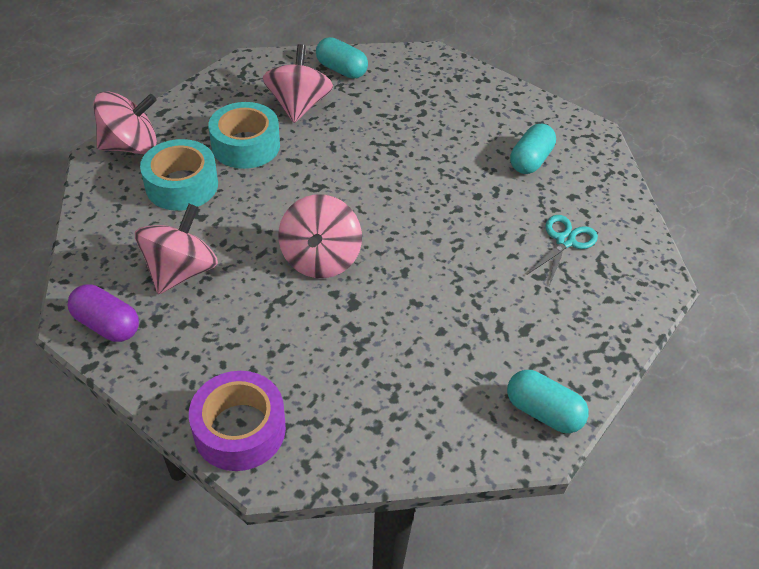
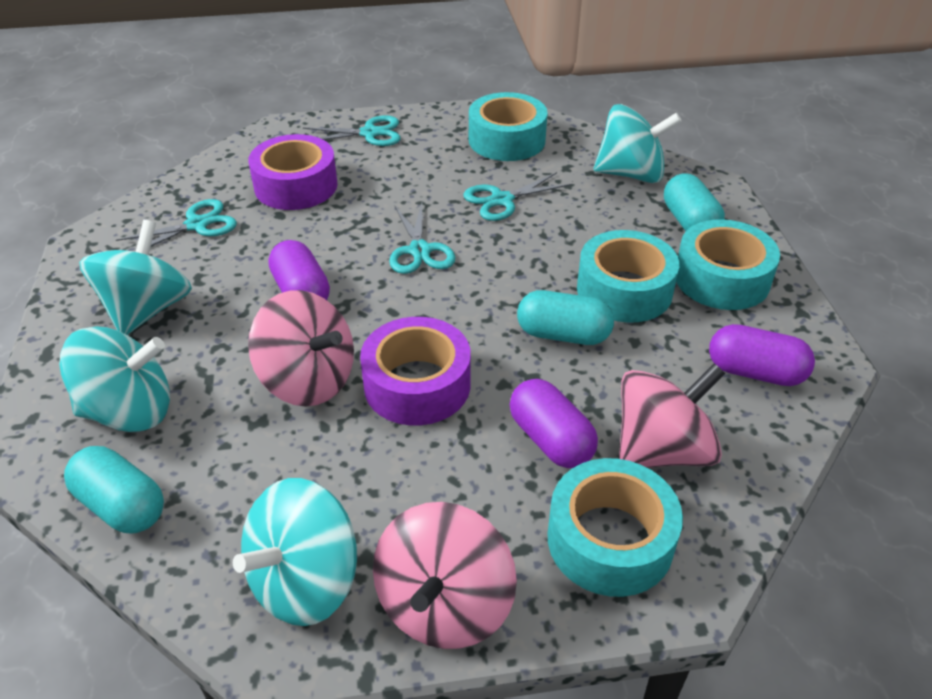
pink spinning top: [93,91,157,154] [135,204,218,294] [263,44,333,123] [278,194,362,278] = 4 -> [248,290,354,407] [373,502,517,649] [619,363,725,468] = 3
purple capsule: [68,285,139,342] = 1 -> [269,240,330,300] [510,379,598,468] [709,324,815,386] = 3
purple tape: [189,371,286,471] = 1 -> [248,134,338,210] [360,317,471,425] = 2
turquoise scissors: [527,215,598,286] = 1 -> [116,199,237,252] [303,115,400,146] [389,203,456,274] [464,172,572,221] = 4
turquoise spinning top: none = 0 -> [59,326,170,432] [79,220,192,335] [233,478,357,626] [594,104,682,183] = 4
turquoise tape: [140,139,218,211] [208,102,280,169] = 2 -> [469,92,548,161] [548,458,683,597] [577,230,679,323] [676,219,780,310] = 4

